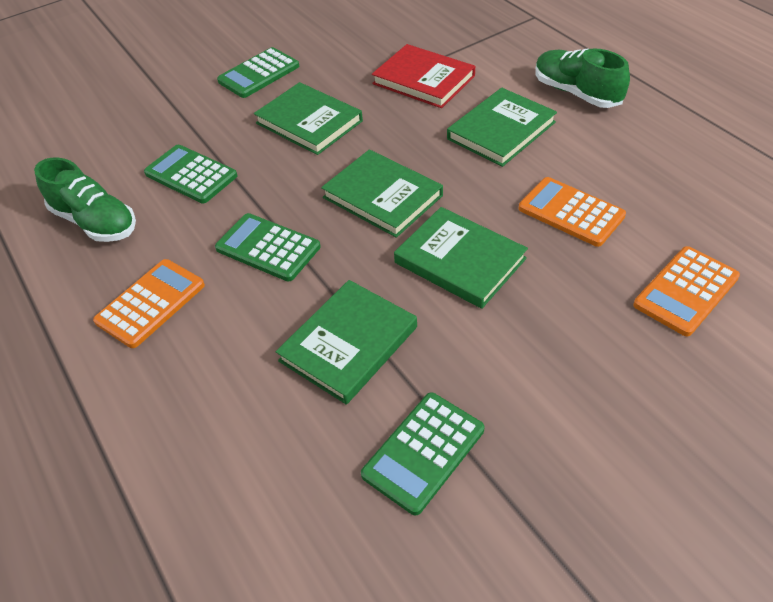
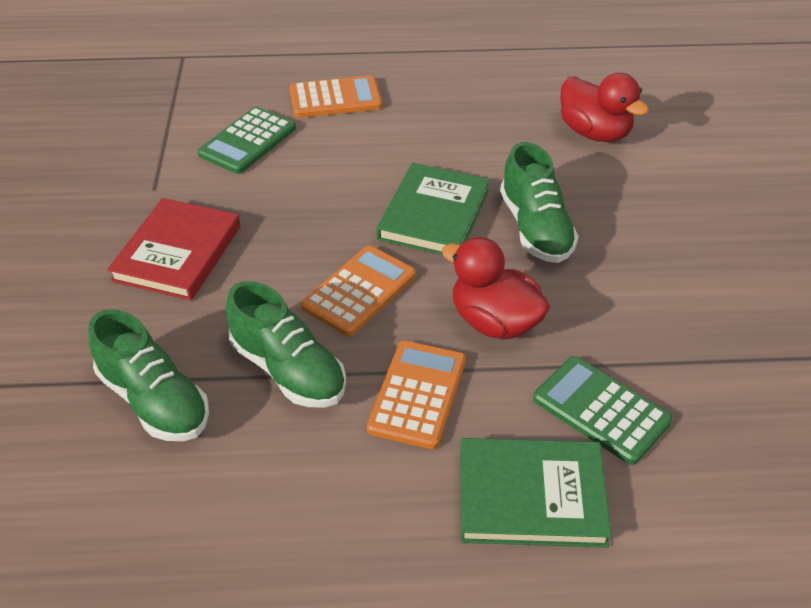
green book: [254,82,363,155] [276,280,417,405] [321,149,443,238] [394,207,528,309] [447,88,557,167] = 5 -> [376,163,490,255] [460,438,612,548] = 2
green calculator: [144,145,237,203] [215,213,321,281] [217,47,299,98] [361,392,484,515] = 4 -> [198,107,296,174] [533,356,673,465] = 2
green shoe: [34,157,136,242] [536,48,630,108] = 2 -> [89,309,209,441] [226,281,346,408] [500,142,578,263] = 3
red duck: none = 0 -> [442,237,550,340] [560,73,649,142] = 2

